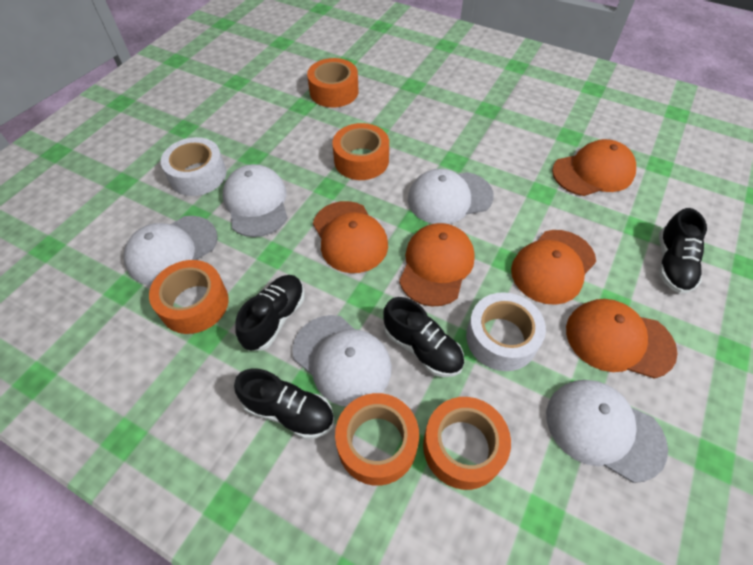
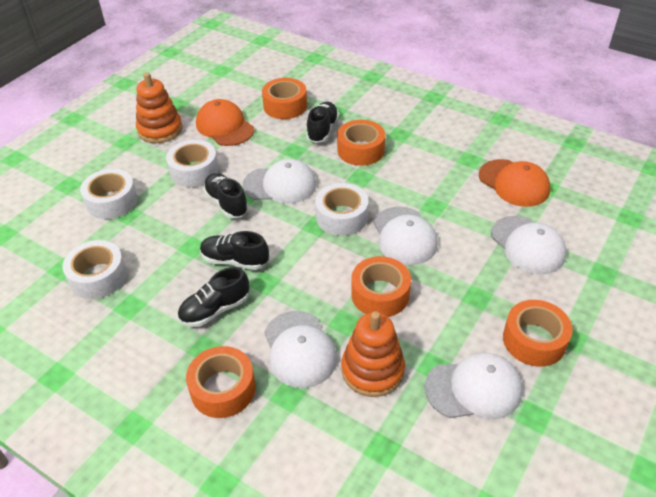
orange cap: [313,201,388,273] [399,223,475,307] [511,230,596,305] [552,139,636,196] [566,299,678,379] = 5 -> [196,99,254,146] [479,159,550,207] = 2
orange stacking toy: none = 0 -> [136,72,182,143] [341,311,405,397] = 2
white tape: [161,137,226,196] [466,292,546,371] = 2 -> [63,240,127,299] [80,169,138,219] [166,140,219,187] [315,183,369,236] = 4

